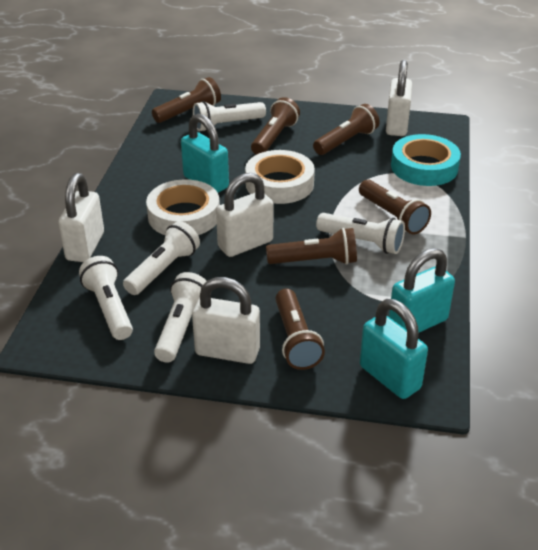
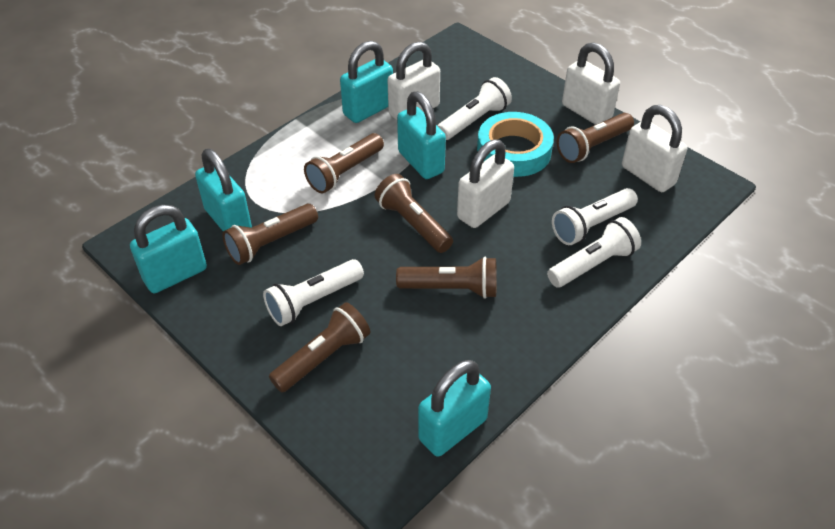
turquoise padlock: [181,113,229,193] [360,299,428,399] [389,248,455,333] = 3 -> [130,205,207,293] [195,149,252,231] [340,41,393,123] [397,91,446,179] [418,360,491,457] = 5
white flashlight: [79,256,133,340] [123,221,200,295] [154,272,206,363] [193,101,266,132] [316,213,405,254] = 5 -> [263,259,364,326] [438,77,512,140] [547,217,641,287] [552,188,638,245] = 4
white tape: [146,179,220,235] [245,150,315,204] = 2 -> none = 0

